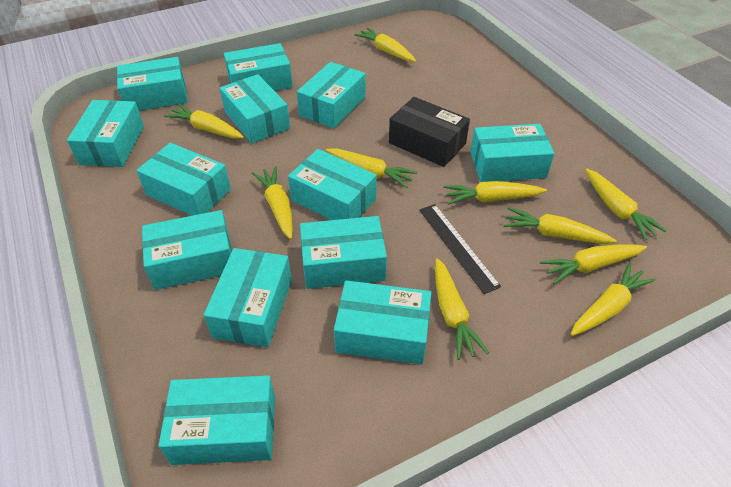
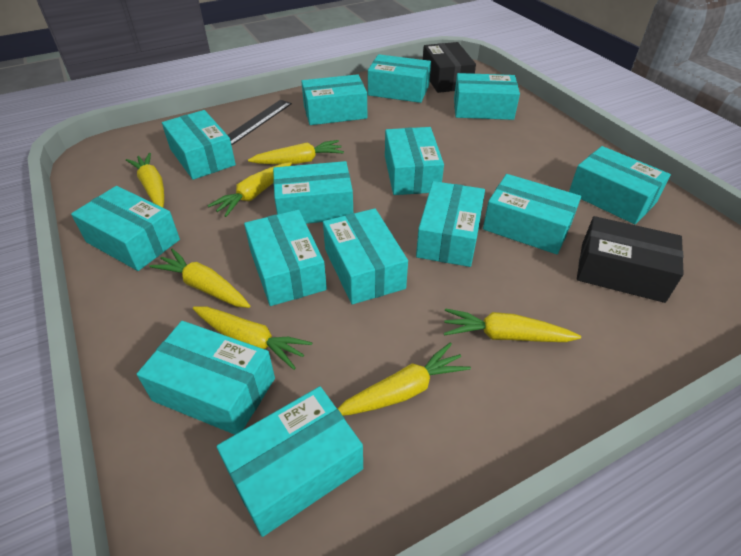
black box: [389,97,470,167] = 1 -> [423,42,476,93] [577,216,684,303] = 2
turquoise box: [67,100,144,167] [117,57,188,111] [136,143,231,216] [142,210,232,290] [159,375,275,465] [204,248,292,347] [220,74,290,144] [224,43,293,91] [288,149,377,220] [297,62,366,128] [300,216,387,289] [334,280,431,365] [470,124,555,182] = 13 -> [71,186,180,271] [137,321,275,435] [162,110,236,180] [217,386,363,537] [244,210,327,306] [273,161,353,224] [301,74,367,125] [323,208,408,304] [368,54,431,103] [385,127,444,195] [416,181,485,267] [454,73,520,120] [483,174,581,254] [569,146,671,224] = 14
yellow carrot: [164,104,244,139] [252,166,293,239] [326,148,417,188] [354,28,416,62] [435,258,489,360] [443,181,547,205] [504,207,617,244] [540,244,647,284] [571,262,656,336] [585,168,667,240] = 10 -> [126,153,164,208] [149,249,250,308] [193,307,312,370] [208,162,292,217] [248,140,344,164] [337,343,471,416] [444,308,581,342] = 7

